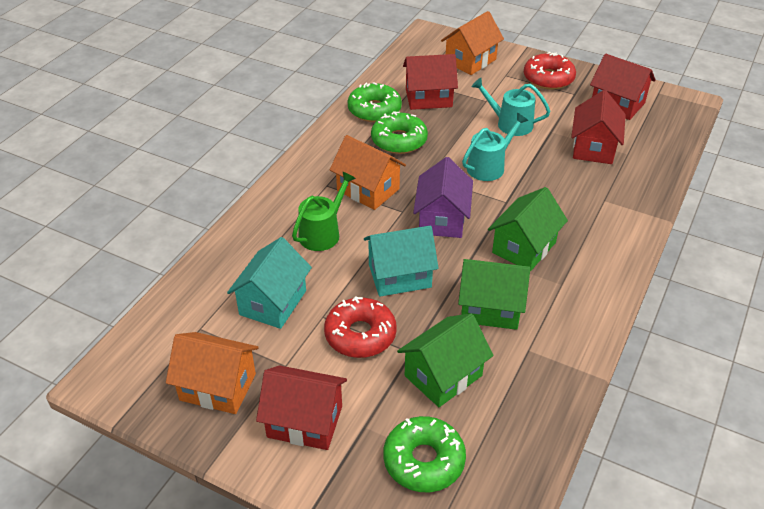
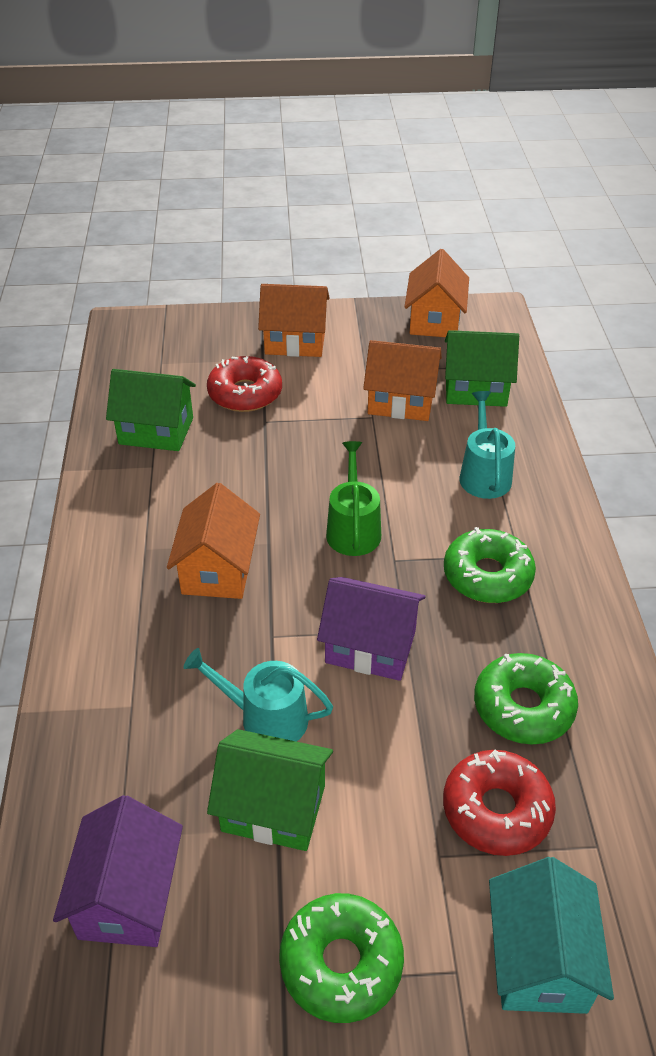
orange house: [166,332,258,414] [330,135,406,210] [441,11,504,75] = 3 -> [167,483,260,599] [258,284,330,357] [363,340,442,421] [404,249,469,337] = 4
purple house: [413,157,473,238] = 1 -> [53,795,183,947] [317,577,426,681] = 2
red house: [256,365,347,450] [403,54,458,110] [571,90,626,164] [590,54,656,120] = 4 -> none = 0
turquoise house: [227,237,312,329] [364,226,439,297] = 2 -> [489,857,614,1014] = 1

